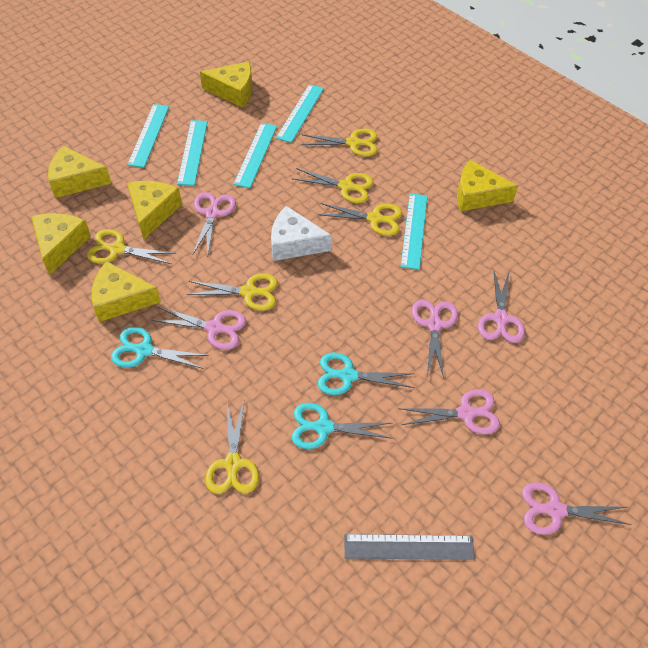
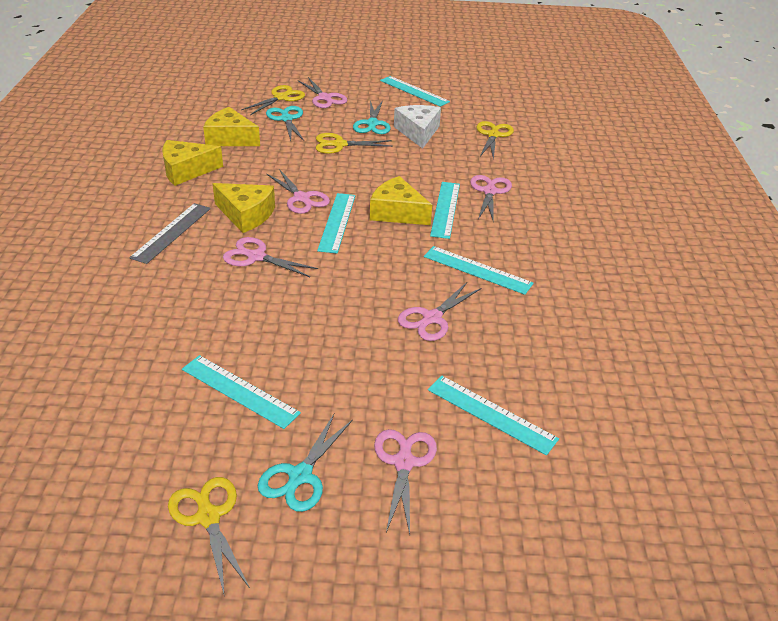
turquoise ruler: [127,104,169,168] [177,120,208,186] [233,123,277,188] [276,84,324,143] [401,193,427,270] = 5 -> [182,355,301,429] [317,193,355,254] [380,76,450,107] [424,246,534,295] [428,376,559,455] [430,182,460,239] = 6
yellow cheese: [31,213,91,275] [48,146,111,198] [91,261,161,322] [127,181,182,240] [200,61,252,107] [457,160,518,211] = 6 -> [162,140,223,186] [203,107,260,146] [212,183,275,233] [370,176,432,225] = 4
yellow scissors: [87,229,175,264] [187,273,278,311] [205,402,259,494] [292,168,374,203] [301,128,377,157] [318,203,402,236] = 6 -> [168,477,250,594] [241,85,305,115] [316,133,393,154] [476,121,514,160] = 4

